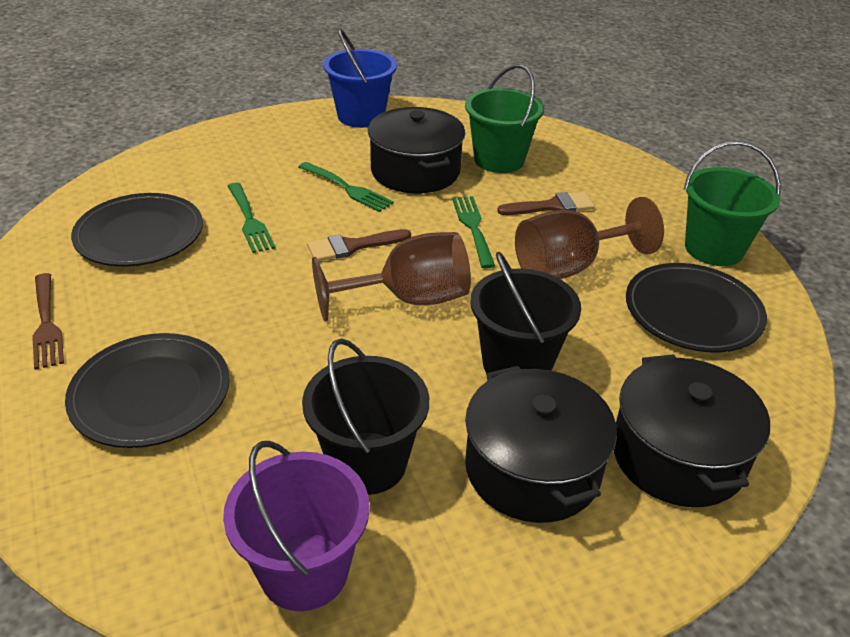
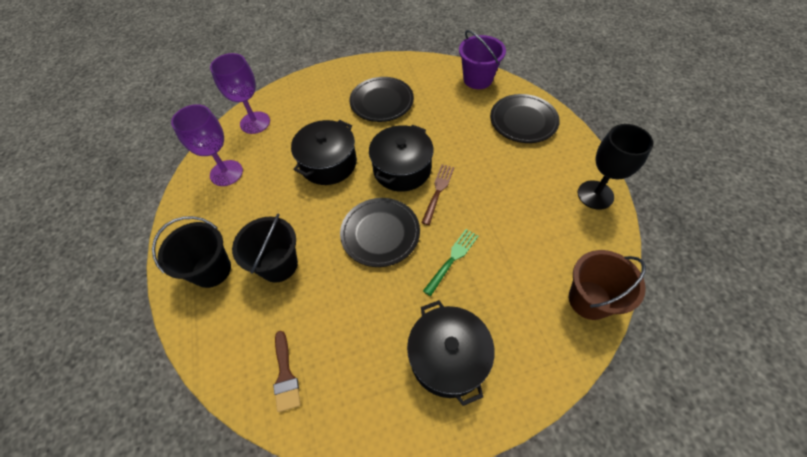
black goblet: none = 0 -> [578,124,653,210] = 1
blue bucket: [323,28,397,128] = 1 -> none = 0
brown brush: [307,229,411,261] [497,192,595,215] = 2 -> [273,331,301,412] = 1
brown bucket: none = 0 -> [569,250,646,320] = 1
brown goblet: [312,232,471,321] [515,197,664,279] = 2 -> none = 0
green bucket: [465,65,544,173] [684,141,781,266] = 2 -> none = 0
green fork: [228,183,275,253] [299,162,394,212] [452,196,495,268] = 3 -> [423,229,478,296] = 1
purple goblet: none = 0 -> [171,104,243,186] [210,53,270,134] = 2

